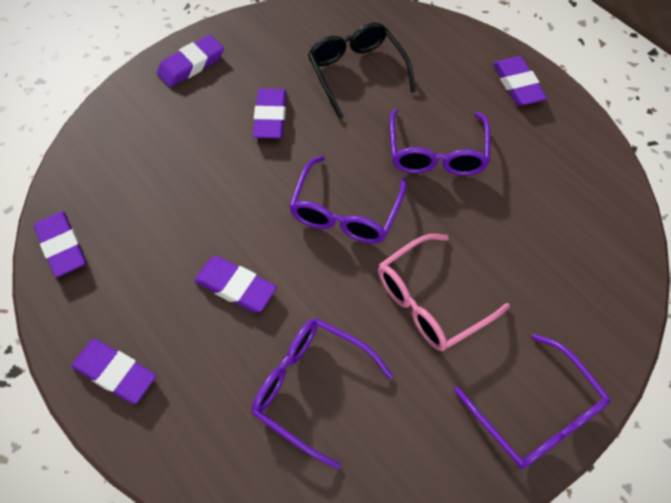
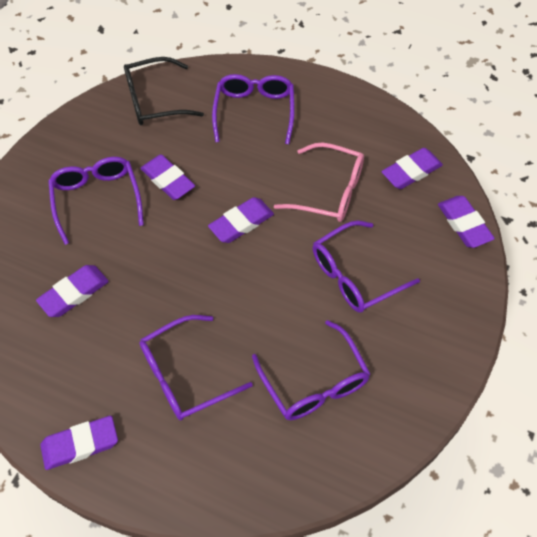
purple glasses: [252,318,394,469] [289,156,406,244] [390,108,490,176] [454,334,611,470] = 4 -> [48,157,144,245] [139,315,253,421] [212,74,295,144] [252,320,370,420] [313,221,420,312] = 5

